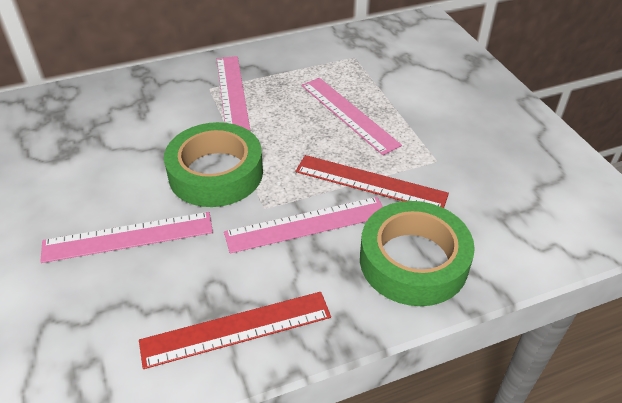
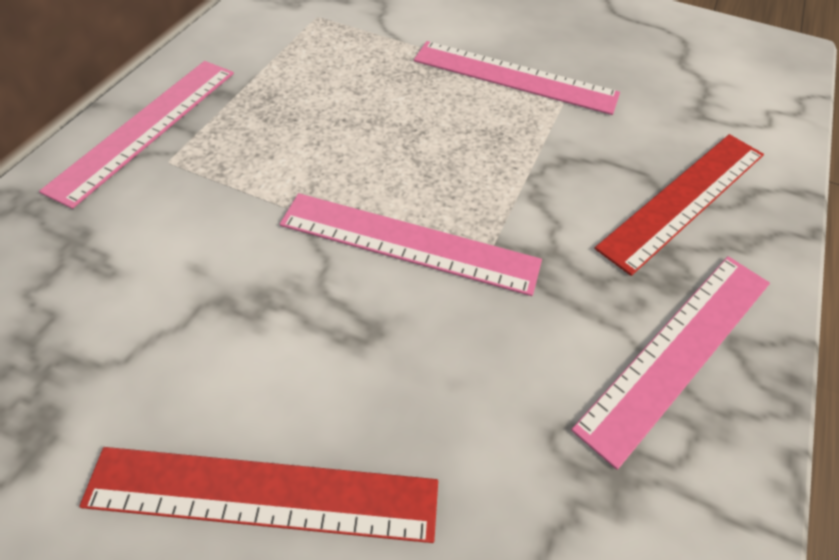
green tape: [164,122,263,207] [360,201,475,306] = 2 -> none = 0

